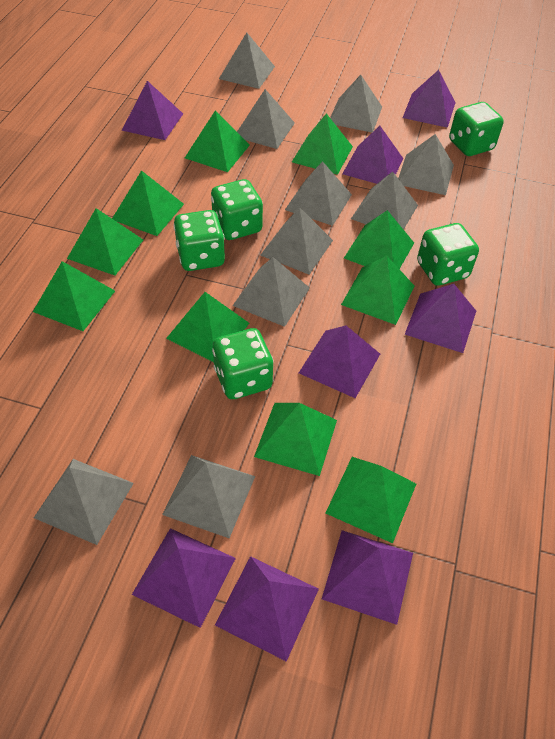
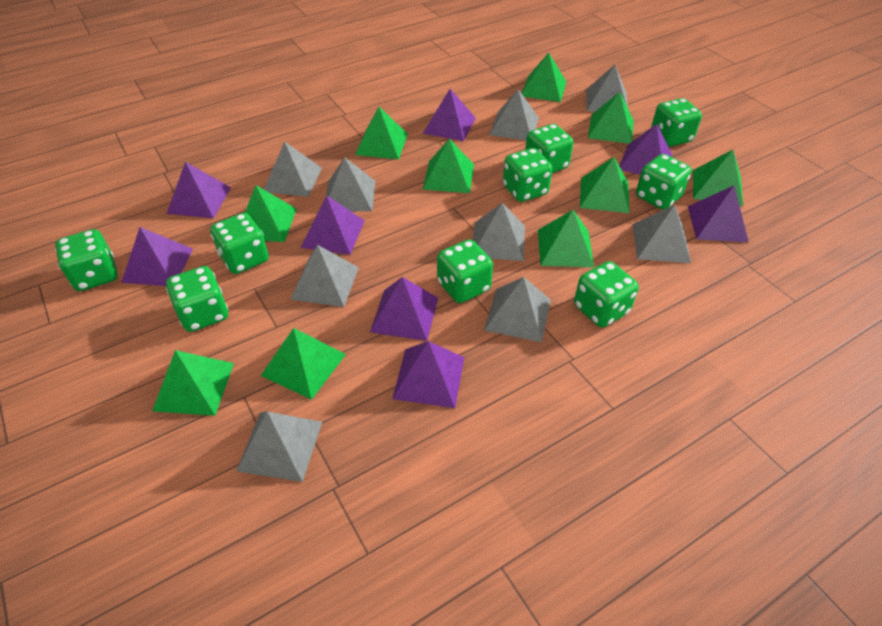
green dice: [173,210,225,271] [211,179,263,240] [212,328,274,399] [417,223,479,286] [449,102,504,156] = 5 -> [55,229,118,291] [166,266,228,332] [210,213,269,274] [437,239,493,303] [503,148,553,202] [525,124,574,173] [574,261,639,328] [636,154,692,210] [651,98,702,147] = 9
grey pyramid: [34,459,134,545] [162,455,255,538] [219,33,275,89] [233,257,310,327] [237,89,295,149] [261,207,333,275] [285,161,352,226] [330,75,382,132] [351,171,418,230] [398,134,454,195] = 10 -> [236,412,322,482] [264,141,322,197] [290,245,359,307] [326,157,375,211] [473,203,525,261] [484,277,551,342] [489,89,539,141] [586,65,628,112] [632,205,691,263] = 9

